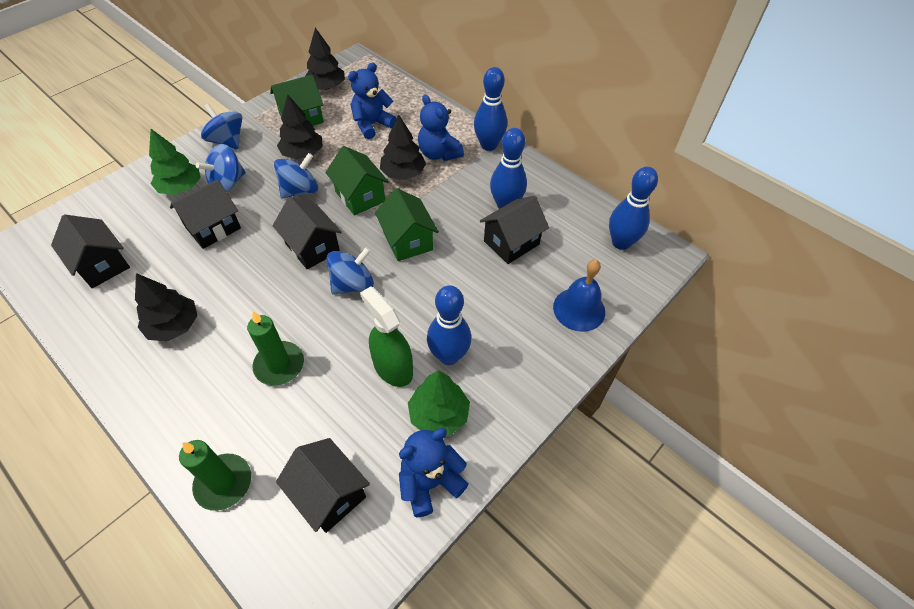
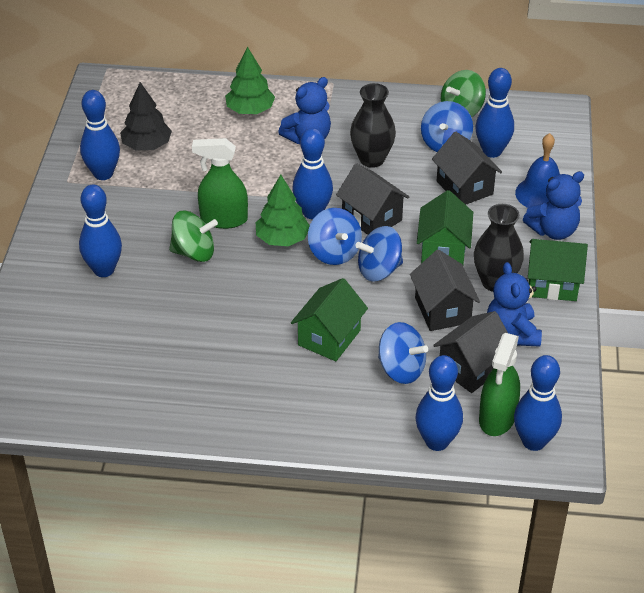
black house: [51,215,130,288] [170,179,241,249] [273,197,342,270] [276,438,370,533] [480,196,549,264] = 5 -> [336,163,409,235] [410,250,480,331] [432,132,502,205] [433,311,508,393] = 4
black tree: [135,273,198,342] [277,94,322,159] [306,28,345,90] [380,115,426,180] = 4 -> [120,82,172,150] = 1
black vase: none = 0 -> [350,83,396,168] [474,204,524,292] = 2
blue bowling pin: [427,285,471,365] [474,67,507,151] [490,128,527,209] [609,167,658,250] = 4 -> [79,185,122,277] [80,90,120,180] [292,128,333,219] [415,355,463,451] [475,68,514,158] [514,355,562,451] = 6
green candle: [179,440,251,511] [247,311,304,386] = 2 -> none = 0
green spinning top: none = 0 -> [169,211,218,262] [441,70,486,117] = 2
green spray bottle: [360,286,413,387] = 1 -> [192,138,248,229] [479,333,520,436] = 2

